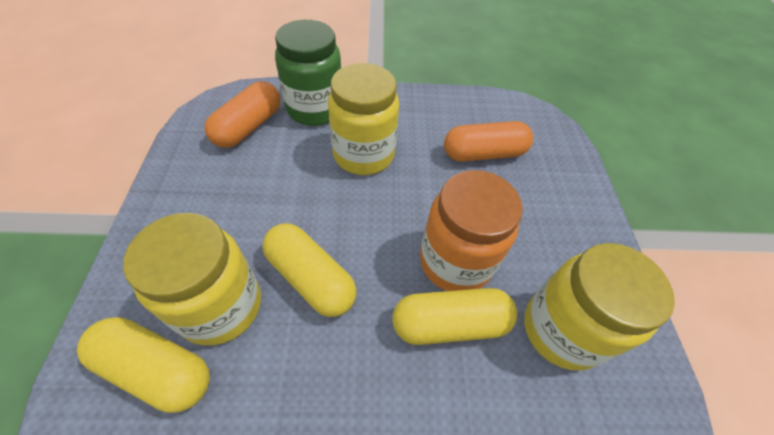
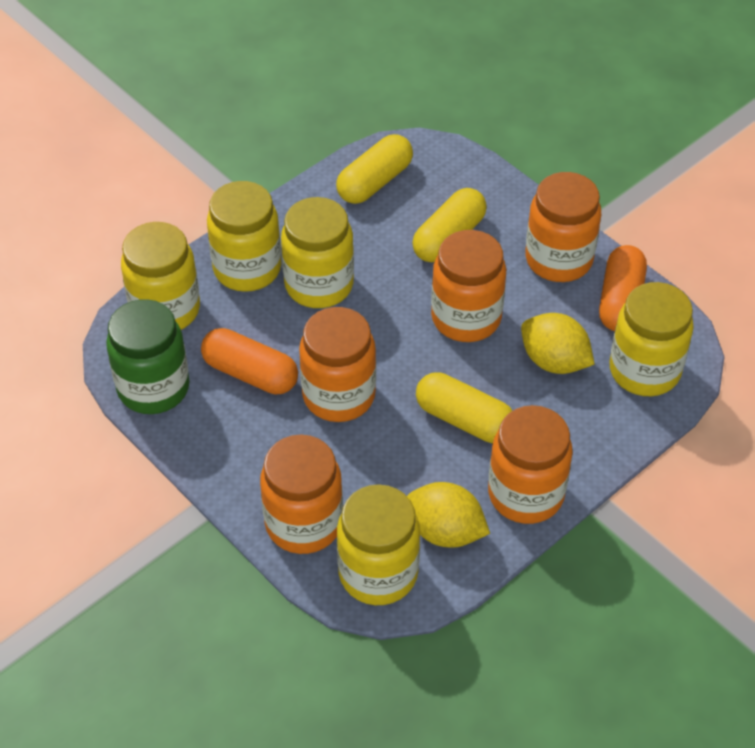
orange jar: [420,170,523,291] = 1 -> [260,435,343,554] [299,307,376,422] [431,230,506,342] [488,405,573,524] [525,172,601,282] = 5
yellow jar: [123,213,261,345] [328,63,399,175] [524,243,675,371] = 3 -> [121,222,200,330] [207,181,281,292] [281,197,354,308] [337,484,420,605] [609,282,694,396] = 5
yellow lemon: none = 0 -> [407,482,490,548] [521,313,595,374] = 2

